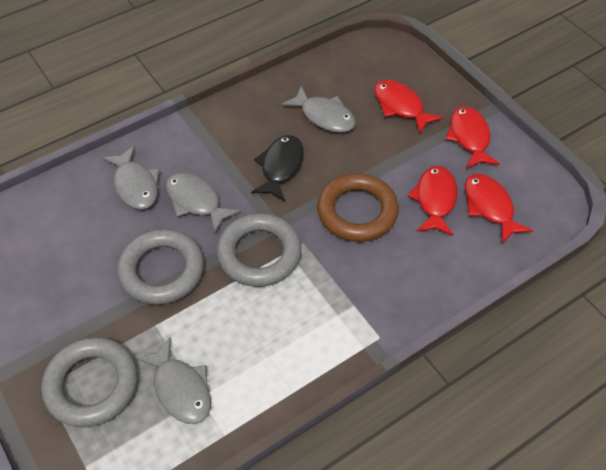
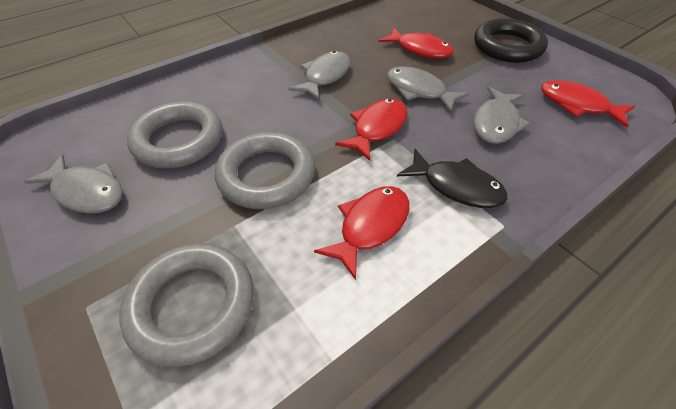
black ring: none = 0 -> [474,18,548,63] = 1
brown ring: [317,173,399,242] = 1 -> none = 0

